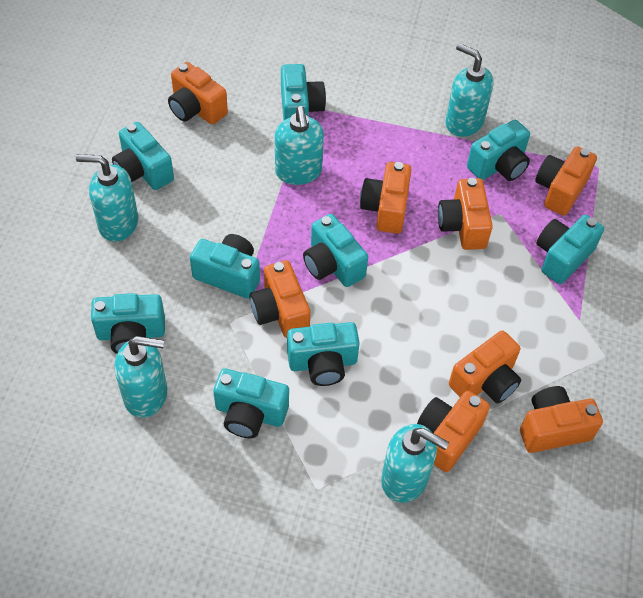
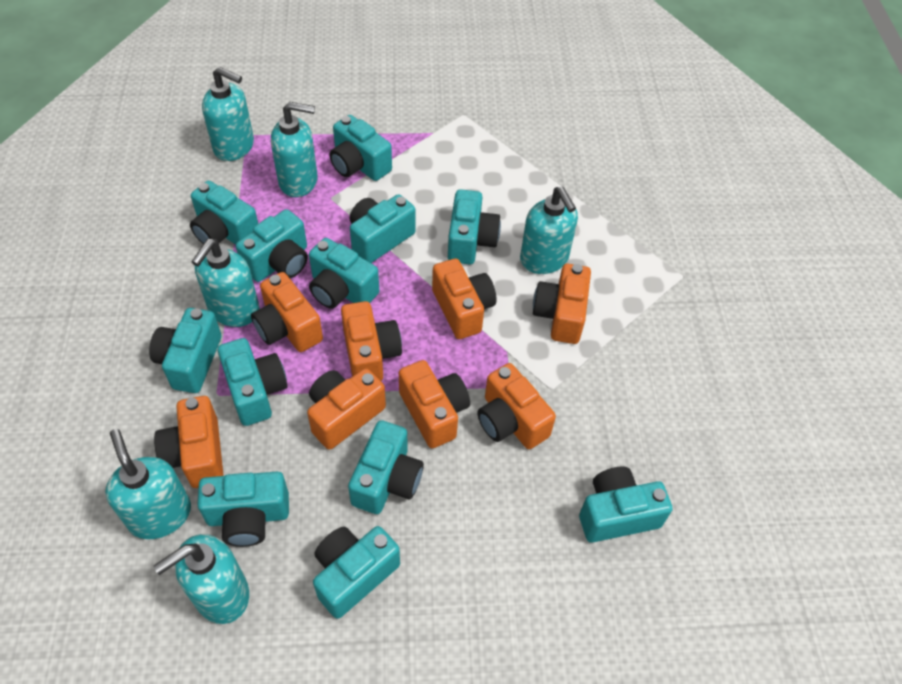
turquoise camera: [91,293,165,354] [112,122,174,190] [190,234,260,299] [213,368,289,438] [281,64,326,121] [287,322,360,386] [303,214,368,287] [467,120,530,181] [537,215,604,284] = 9 -> [149,308,221,393] [190,181,258,245] [198,472,289,547] [218,338,288,426] [236,209,308,282] [309,238,379,309] [313,526,400,619] [329,115,392,181] [348,420,424,514] [350,194,415,263] [448,189,501,265] [579,467,672,543] = 12
turquoise soap dispenser: [76,154,138,242] [114,336,167,418] [275,106,324,185] [381,424,449,503] [445,43,493,137] = 5 -> [105,429,191,539] [153,534,249,624] [191,239,260,327] [202,67,254,161] [271,102,318,197] [520,187,578,274] = 6

